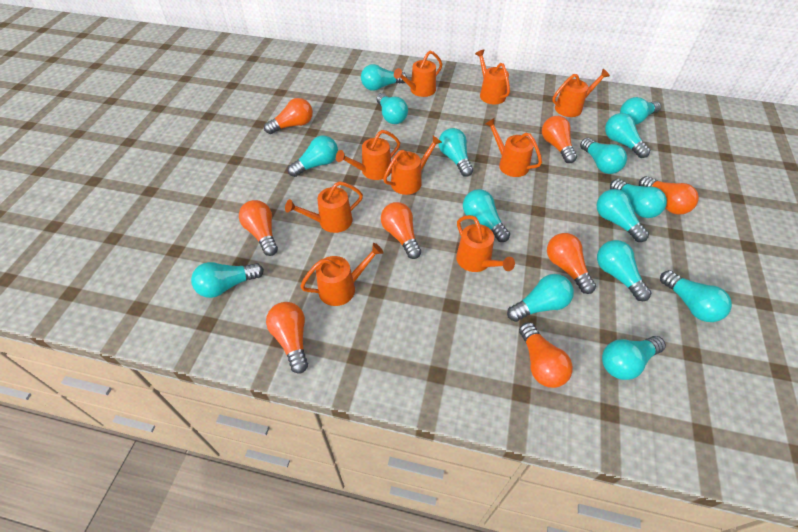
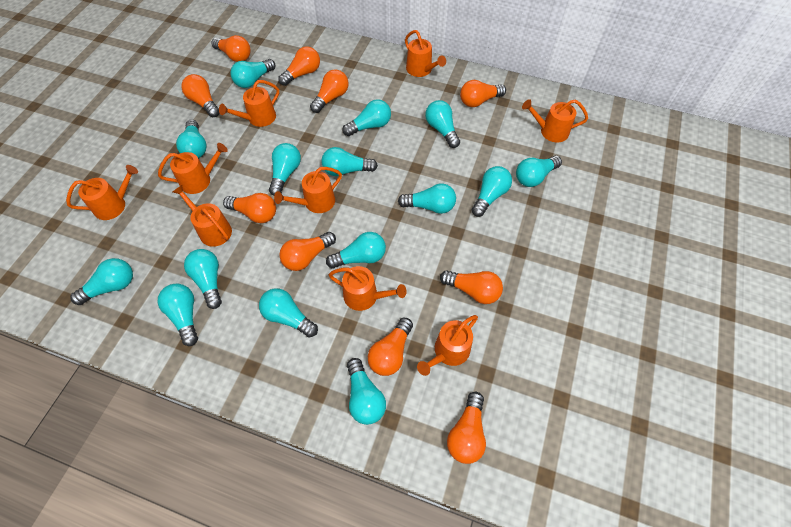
orange light bulb: [239,200,278,256] [264,98,313,134] [266,302,308,373] [381,202,421,259] [519,322,573,388] [542,116,577,163] [547,233,596,294] [639,176,699,215] = 8 -> [181,74,219,117] [211,35,251,62] [223,193,276,223] [278,46,320,86] [279,232,336,271] [310,69,349,113] [368,318,413,376] [440,270,503,304] [447,392,486,464] [460,80,506,107] = 10

